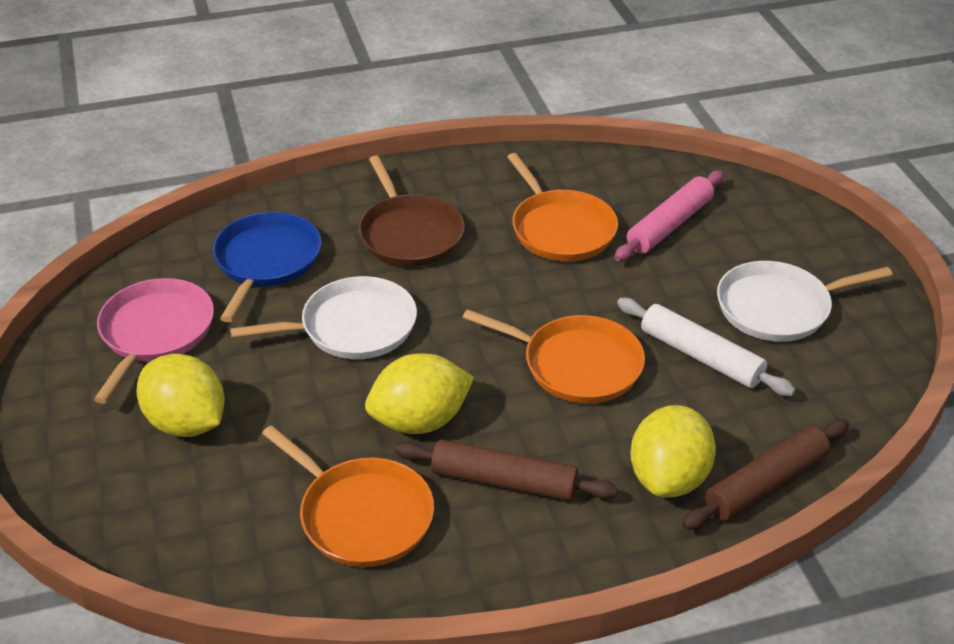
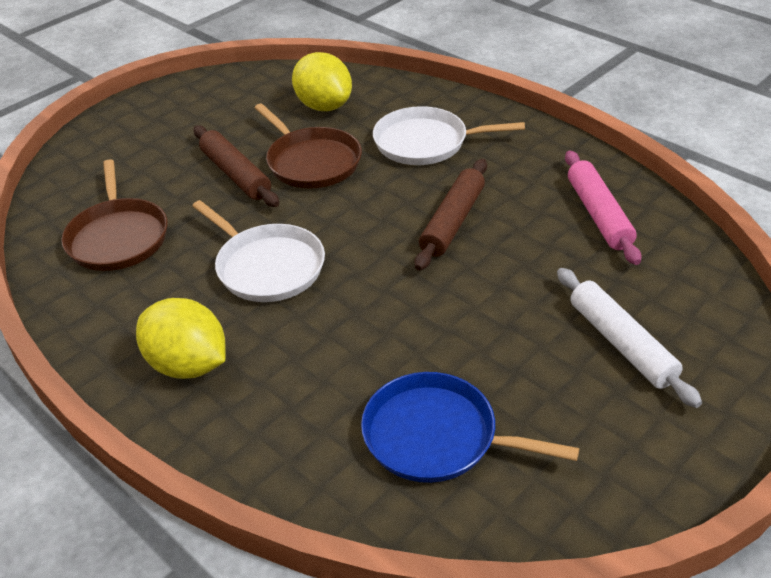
brown pan: [358,155,465,267] = 1 -> [61,159,168,271] [254,103,362,188] = 2
orange pan: [262,425,434,567] [462,309,645,404] [507,153,618,261] = 3 -> none = 0
pink pan: [94,278,214,404] = 1 -> none = 0
yellow lemon: [137,354,225,437] [365,353,474,434] [630,405,716,497] = 3 -> [136,298,226,379] [292,52,352,111] = 2

